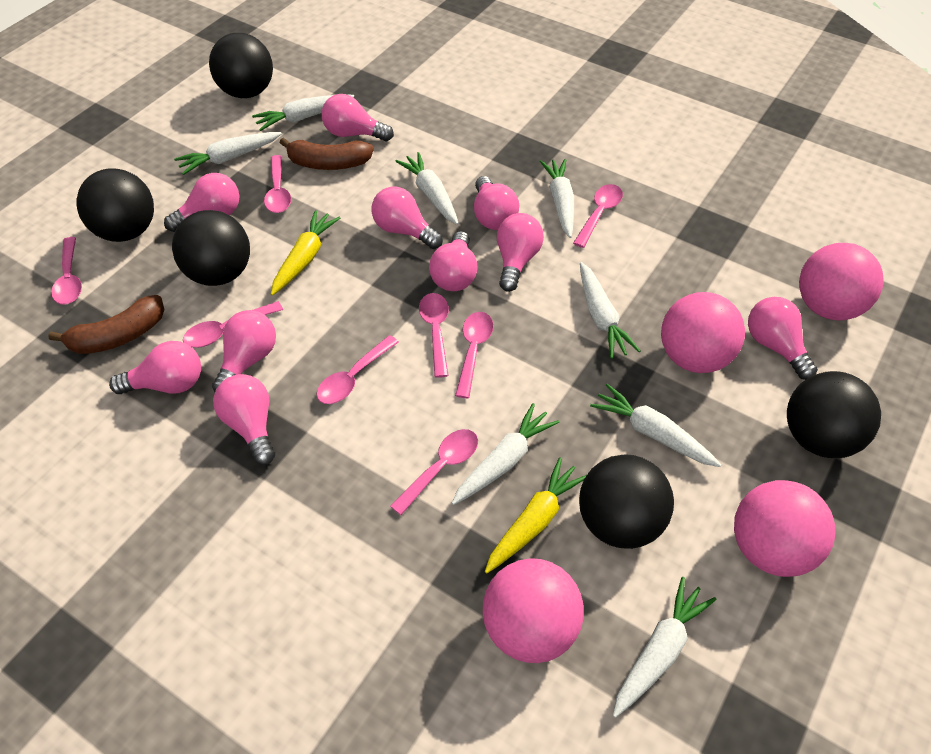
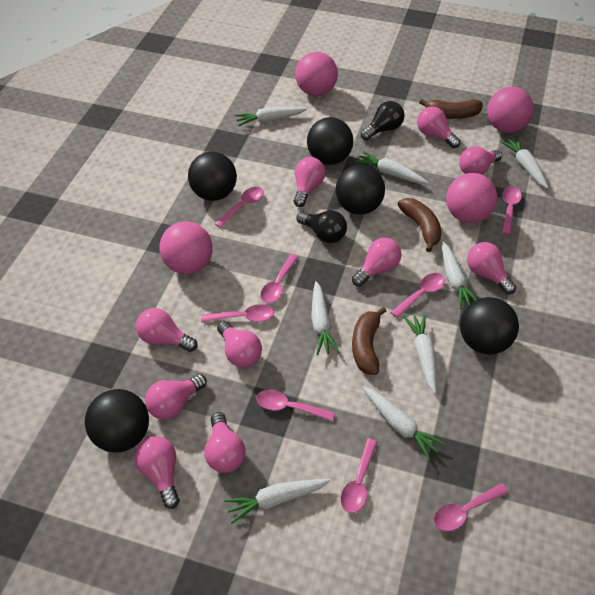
black light bulb: none = 0 -> [297,210,347,243] [361,101,405,140] = 2
brown banana: [48,295,165,354] [280,137,374,170] = 2 -> [352,307,386,375] [398,198,442,252] [419,99,483,119] = 3
yellow carrot: [271,210,340,295] [485,457,587,573] = 2 -> none = 0

